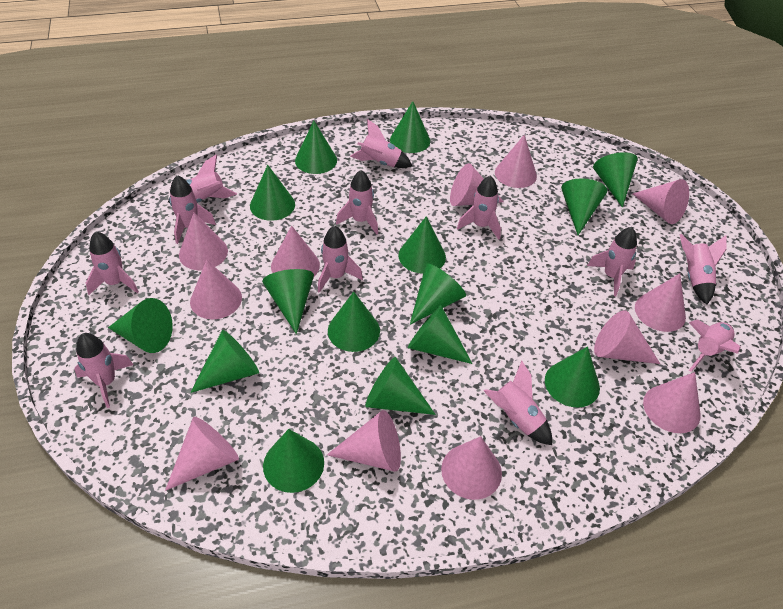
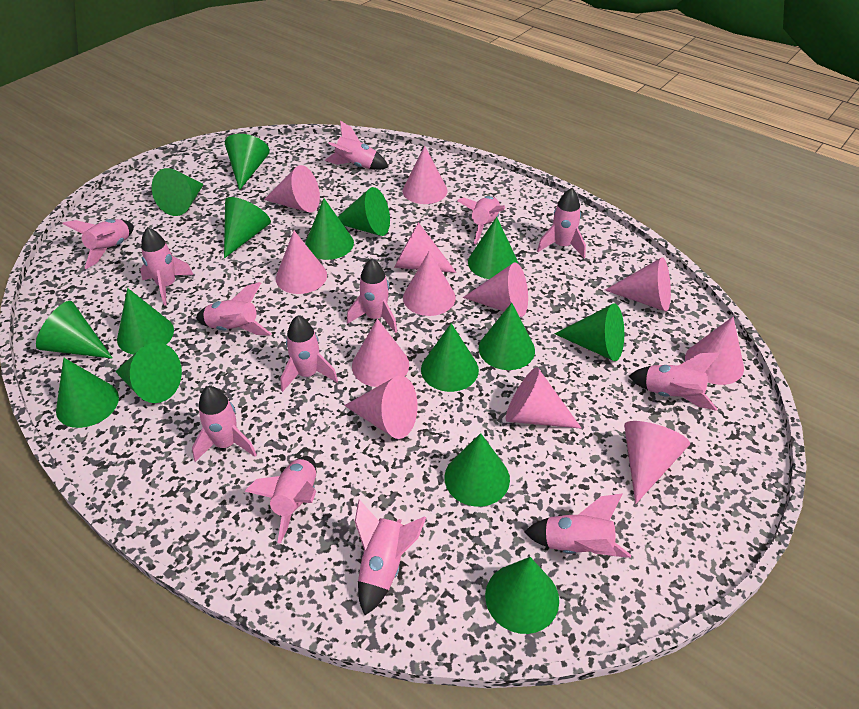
pink rocket: [74,333,133,408] [86,231,139,295] [168,154,237,203] [169,175,216,244] [318,226,363,293] [336,170,378,234] [350,119,412,168] [457,176,501,240] [484,361,552,445] [587,227,637,296] [680,234,727,305] [689,319,740,372] = 12 -> [62,219,134,269] [140,227,193,306] [192,386,257,462] [196,282,272,336] [245,456,316,544] [280,315,338,392] [325,121,389,170] [347,259,397,333] [355,500,426,615] [457,196,505,244] [524,494,631,558] [537,188,586,258] [629,352,720,411] = 13

